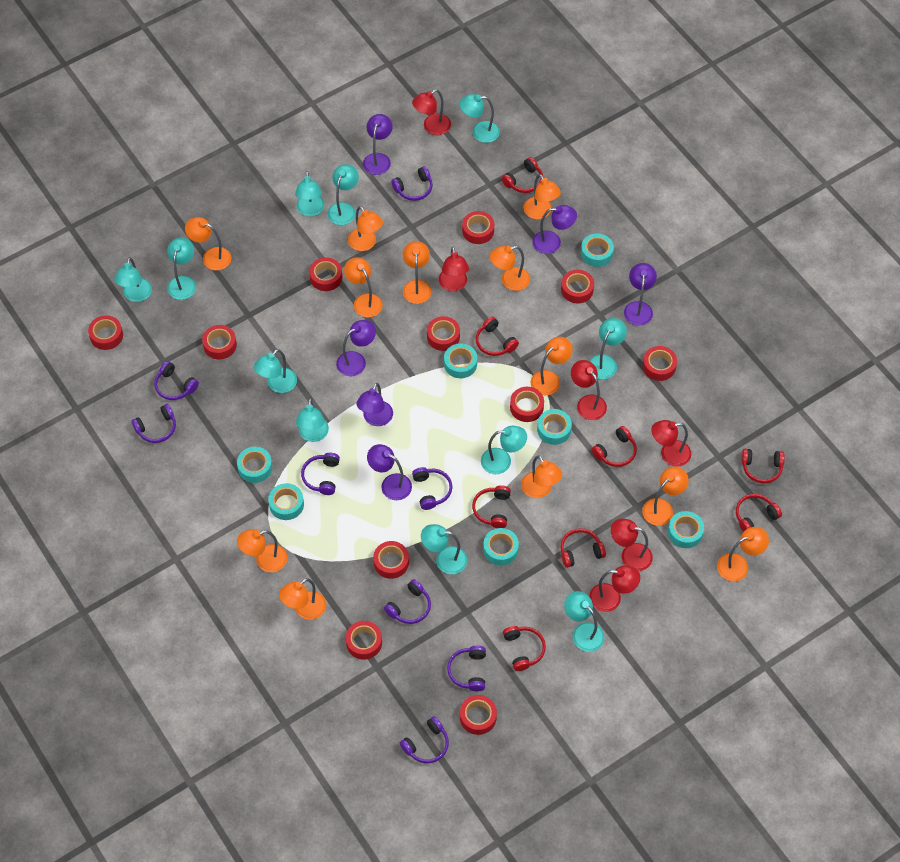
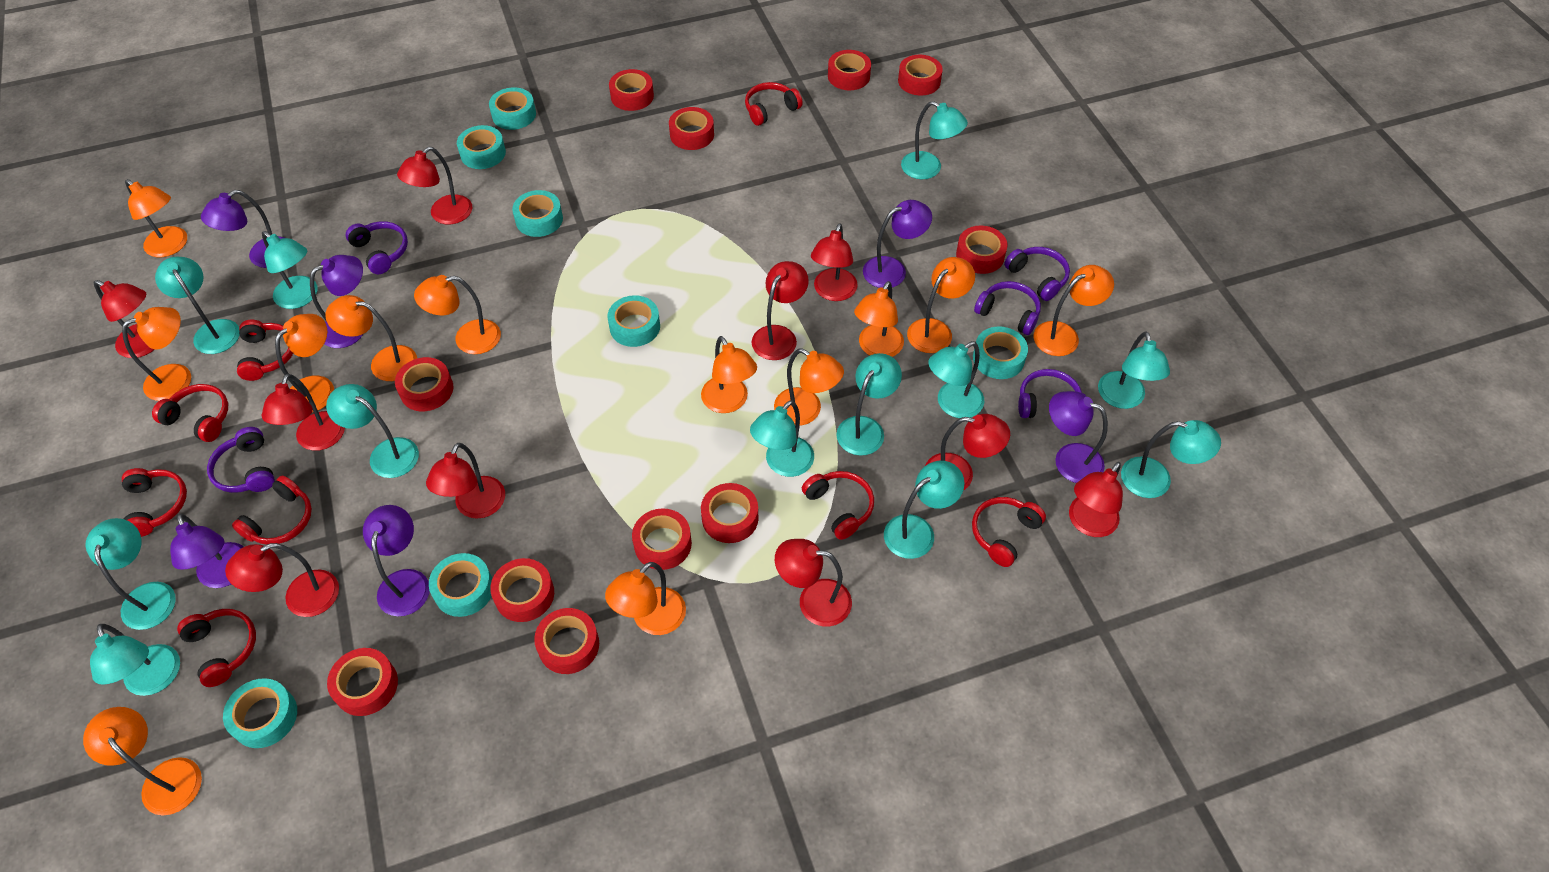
purple headphones: [131,404,176,443] [154,361,199,400] [301,453,340,495] [384,579,431,624] [391,166,433,201] [400,716,449,763] [412,467,452,510] [447,645,486,691] = 8 -> [207,427,275,493] [346,221,408,274] [974,281,1041,335] [1004,247,1070,301] [1018,369,1086,418] = 5
red lamp: [412,89,451,135] [439,247,469,291] [571,360,607,420] [589,565,640,612] [611,518,653,571] [651,420,691,466] = 6 -> [93,280,155,358] [225,543,339,617] [261,374,345,451] [397,147,473,224] [426,443,505,519] [752,261,809,360] [775,539,852,627] [811,223,858,301] [925,414,1010,491] [1069,462,1123,537] = 10
turquoise lamp: [114,257,152,302] [167,237,196,300] [254,349,297,393] [295,171,325,216] [296,399,329,442] [328,164,359,225] [421,524,467,574] [460,94,500,143] [481,426,527,474] [564,591,604,652] [589,318,627,379] = 11 -> [86,518,176,630] [90,624,180,696] [155,257,240,354] [262,231,317,309] [326,384,419,478] [750,400,814,477] [836,353,902,456] [884,461,964,559] [901,101,968,179] [928,341,984,418] [1098,331,1170,409] [1121,420,1221,498] = 12

